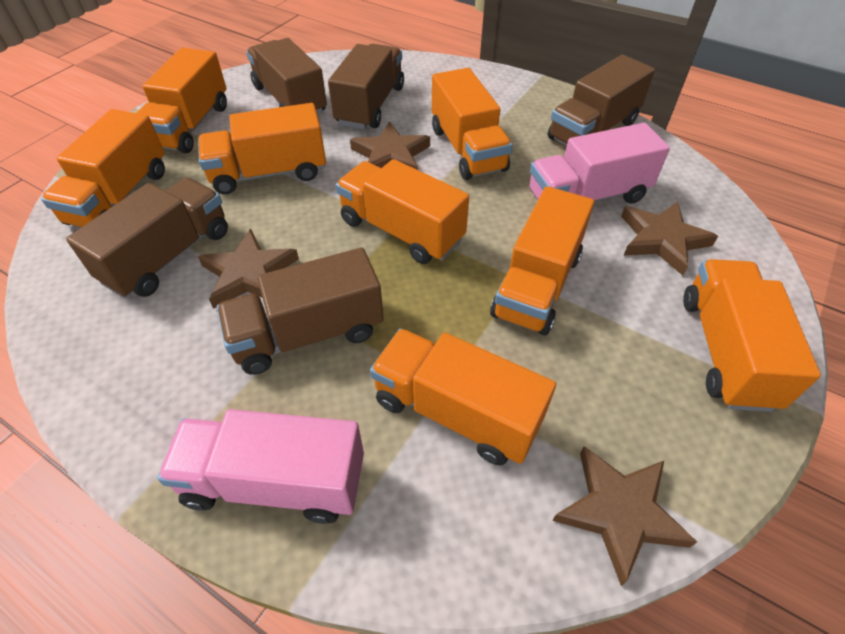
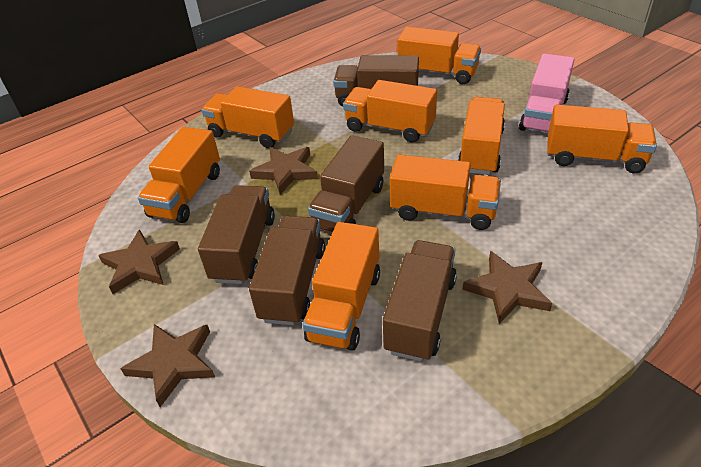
pink truck: [157,409,364,524] [530,123,670,204] = 2 -> [519,54,575,133] = 1

